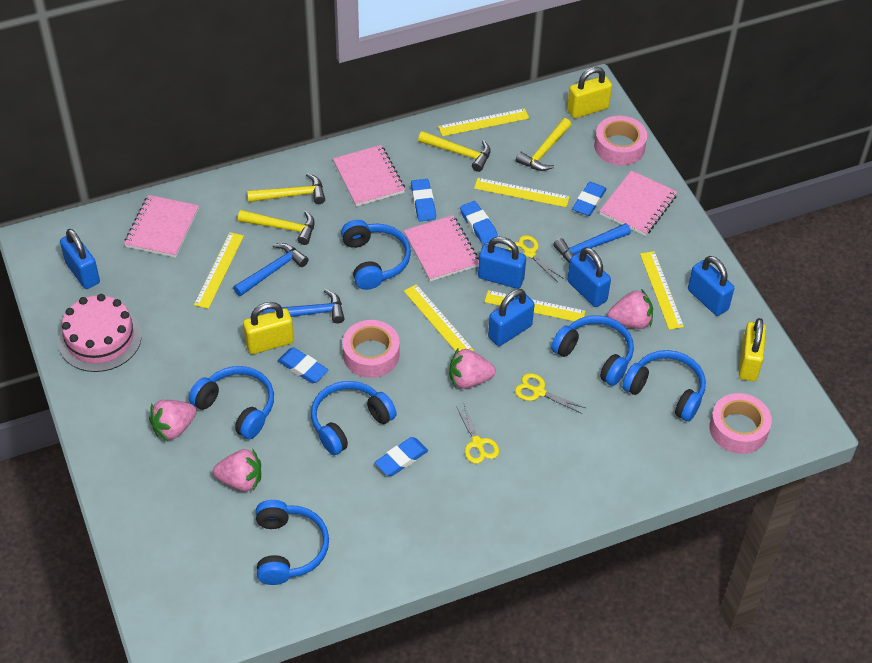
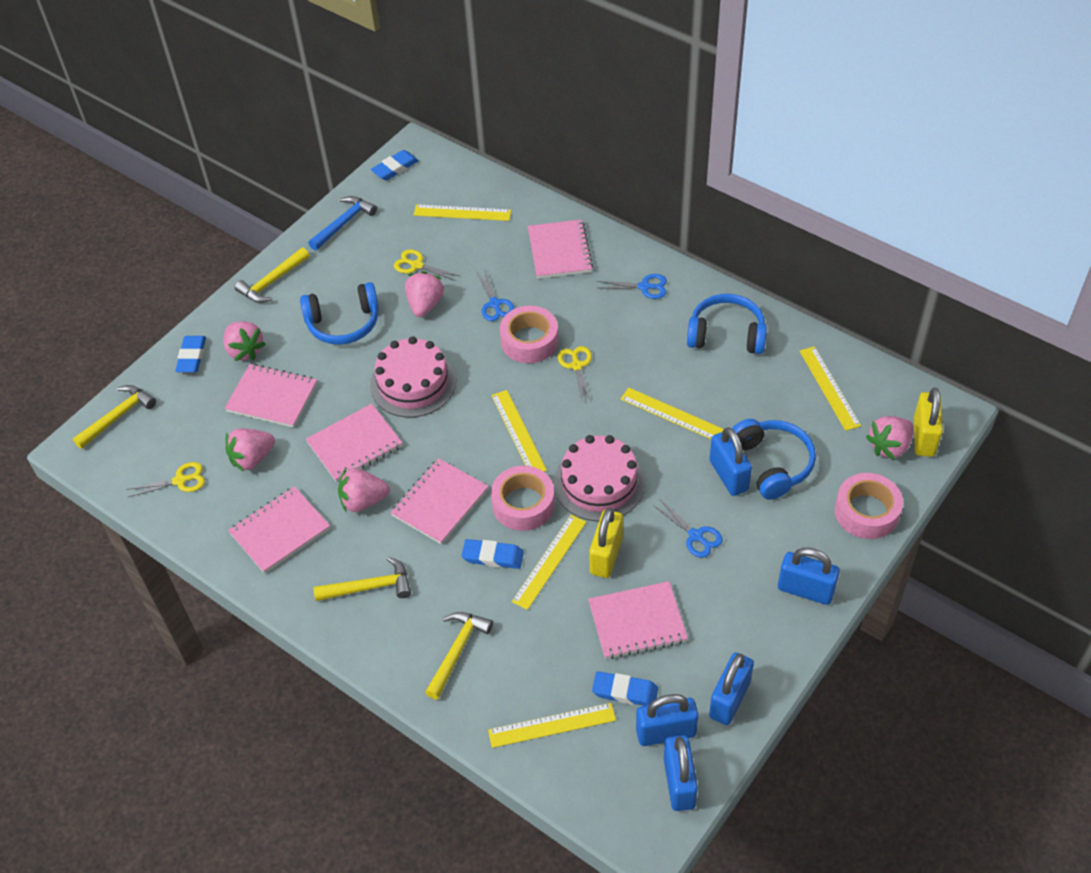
blue eraser: [277,348,328,383] [375,437,428,476] [411,179,436,221] [460,201,498,244] [572,182,607,216] = 5 -> [175,336,206,372] [371,150,419,180] [461,539,524,569] [592,671,658,706] = 4
blue hammer: [233,243,309,296] [262,289,345,324] [553,223,631,263] = 3 -> [308,196,377,250] = 1
blue headphones: [189,366,274,439] [256,500,329,585] [311,381,397,455] [341,220,411,290] [551,316,634,386] [622,350,706,421] = 6 -> [300,282,379,345] [687,294,767,354] [732,419,816,500] = 3
blue scissors: none = 0 -> [476,269,515,321] [597,274,667,299] [653,500,723,558] = 3
pink cake: [58,294,142,372] = 1 -> [370,336,456,417] [554,435,645,521] = 2
pink notebook: [124,195,199,258] [333,145,405,207] [404,215,479,281] [599,170,677,236] = 4 -> [225,364,317,428] [228,486,330,574] [306,404,402,482] [390,458,489,544] [528,219,593,279] [588,581,688,659] = 6
pink strawberry: [149,400,197,441] [213,448,261,491] [449,348,496,389] [607,289,653,329] = 4 -> [223,321,266,361] [225,428,275,472] [338,468,390,512] [405,271,444,317] [866,416,914,460] = 5
yellow padlock: [243,302,294,354] [567,67,612,119] [739,318,766,381] = 3 -> [589,508,623,578] [914,388,943,457] = 2

